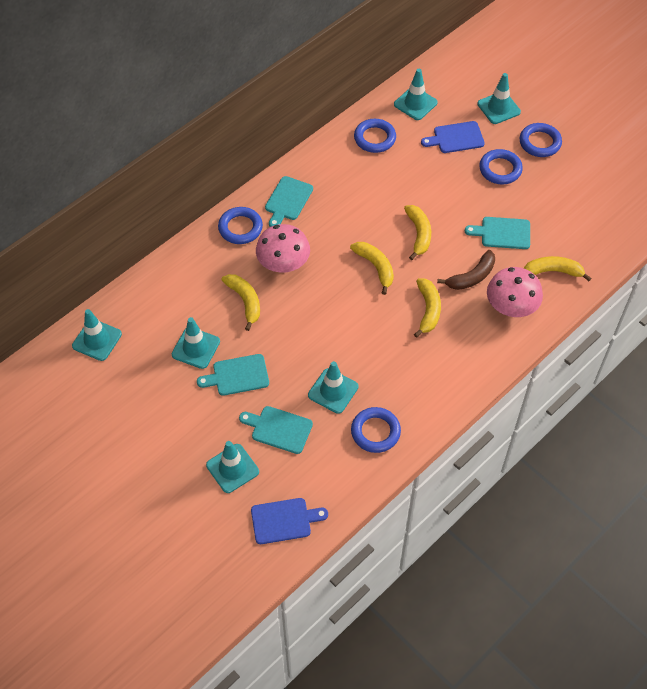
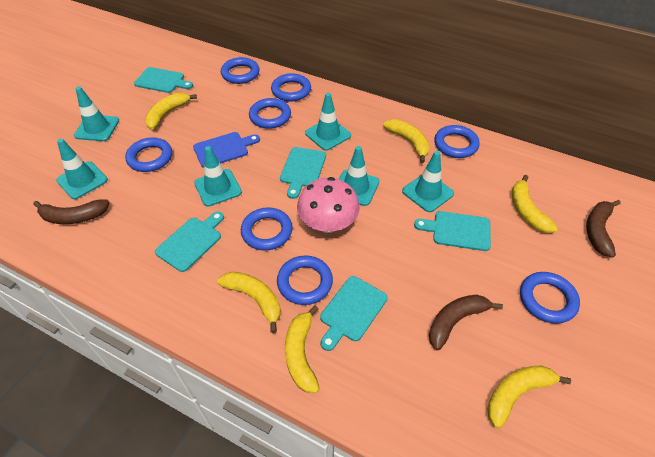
blue cutting board: [251,498,328,544] [421,121,485,153] = 2 -> [193,132,260,168] = 1
blue ring: [218,207,263,244] [351,407,401,453] [354,119,396,153] [479,149,523,185] [520,123,562,157] = 5 -> [125,137,172,172] [221,57,260,84] [241,207,293,251] [249,98,291,129] [271,73,311,101] [277,256,333,305] [434,125,480,158] [520,272,580,324] = 8
brown banana: [437,250,495,290] = 1 -> [33,199,110,224] [429,295,503,350] [586,200,621,258] = 3
pink mushroom: [256,224,310,273] [487,267,543,317] = 2 -> [297,177,360,233] = 1
turquoise cutting board: [197,354,269,396] [239,406,313,454] [265,176,313,227] [465,217,530,249] = 4 -> [134,67,193,93] [155,211,224,272] [280,147,326,199] [320,276,387,351] [414,211,491,251] = 5
yellow banana: [221,274,260,331] [350,242,394,295] [404,205,431,260] [414,278,441,338] [524,256,591,281] = 5 -> [145,93,197,130] [217,272,281,333] [285,305,320,393] [383,119,430,163] [487,365,571,428] [512,175,558,233] = 6

